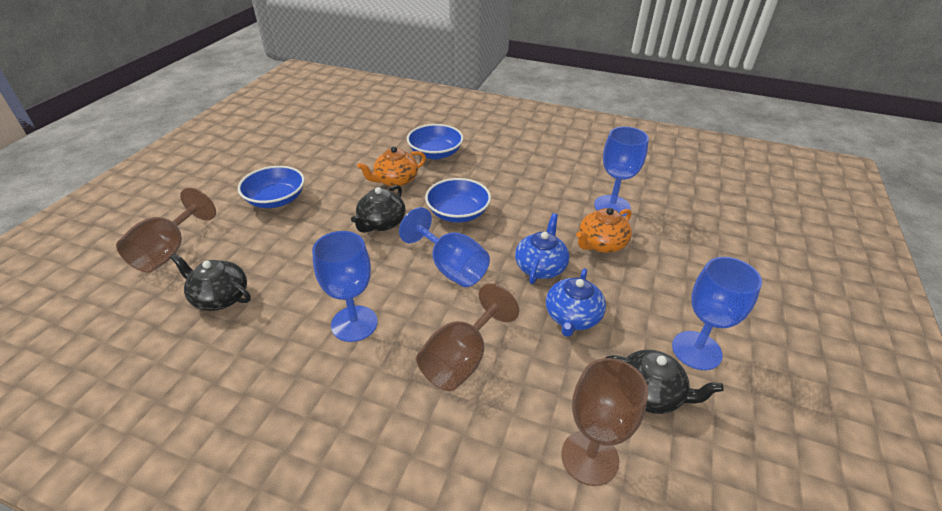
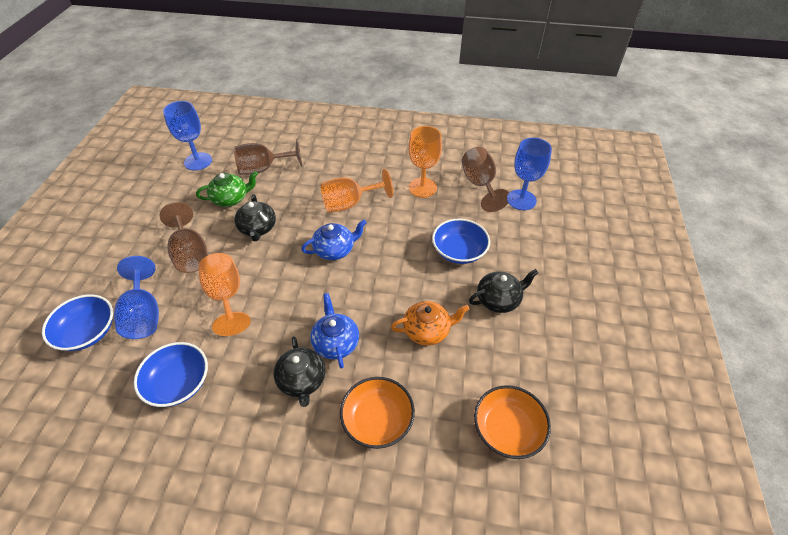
blue goblet: [312,231,378,342] [399,207,490,287] [594,126,649,216] [672,257,762,370] = 4 -> [114,256,159,339] [163,101,212,171] [508,138,552,210] = 3
green teapot: none = 0 -> [196,171,258,207] = 1
orange bowl: none = 0 -> [340,377,415,449] [474,385,551,459] = 2
orange goblet: none = 0 -> [199,253,251,336] [320,169,393,213] [409,126,442,198] = 3
orange teapot: [357,146,426,187] [576,208,632,253] = 2 -> [391,301,469,346] = 1

